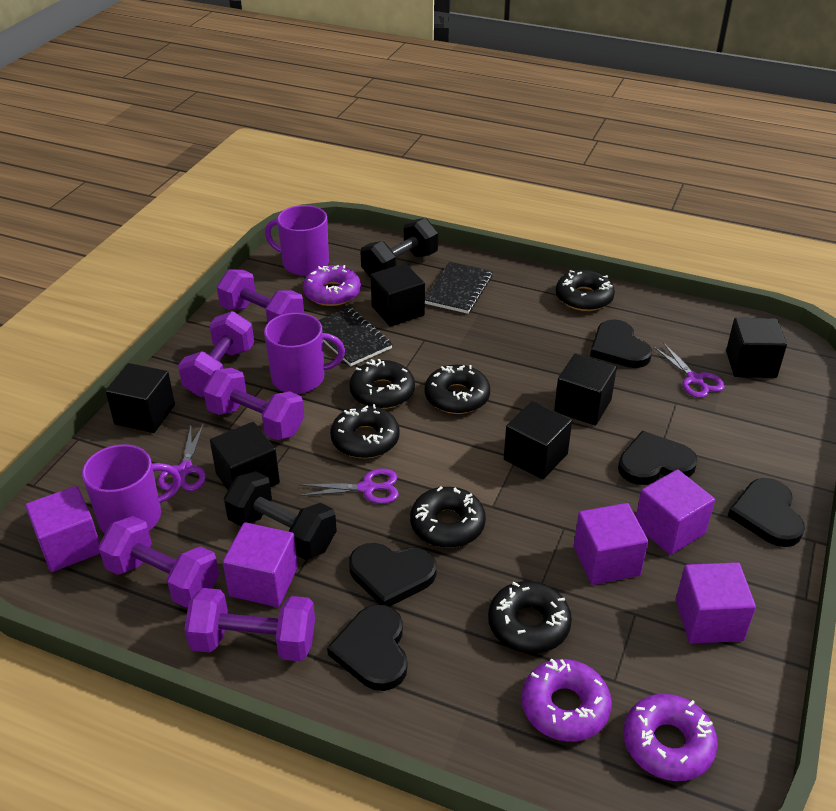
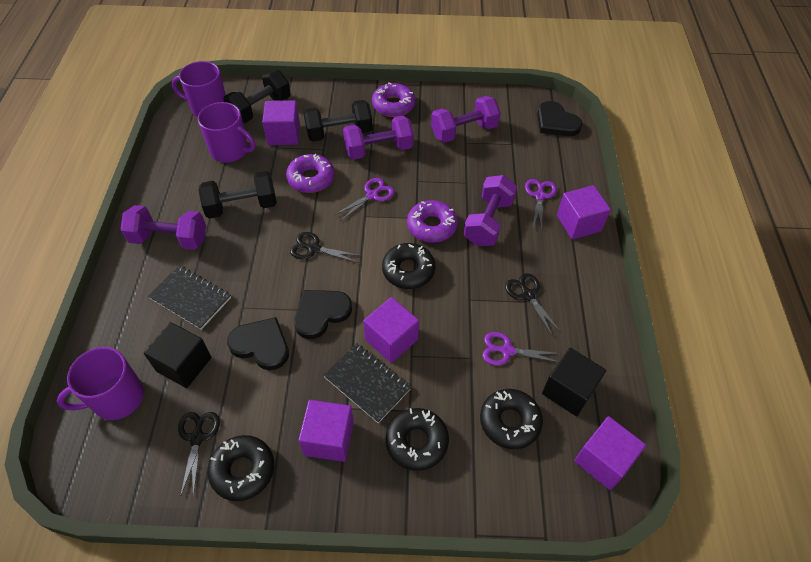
black cube: [105,363,175,433] [210,422,280,490] [370,263,425,327] [504,401,572,480] [554,353,617,426] [726,318,787,378] = 6 -> [144,322,212,388] [542,348,606,416] = 2
black donut: [330,404,400,458] [349,359,415,409] [410,487,486,548] [425,365,490,414] [488,581,572,653] [556,270,615,311] = 6 -> [208,435,274,501] [382,243,435,289] [385,408,449,471] [480,389,543,449] = 4
black dumbbell: [224,471,337,560] [360,218,438,278] = 2 -> [198,171,277,219] [223,70,291,123] [303,100,373,142] = 3
black heart: [327,604,407,691] [349,543,437,607] [590,319,652,368] [618,431,698,485] [728,478,805,547] = 5 -> [227,317,289,370] [294,290,352,339] [537,101,583,136] = 3
black scissors: none = 0 -> [178,412,220,497] [290,232,362,263] [505,273,561,335] = 3
purple dumbbell: [98,516,219,608] [178,311,254,397] [184,588,315,661] [203,368,304,440] [217,269,304,323] = 5 -> [120,205,206,250] [343,116,414,160] [431,96,501,142] [463,175,517,246] = 4

